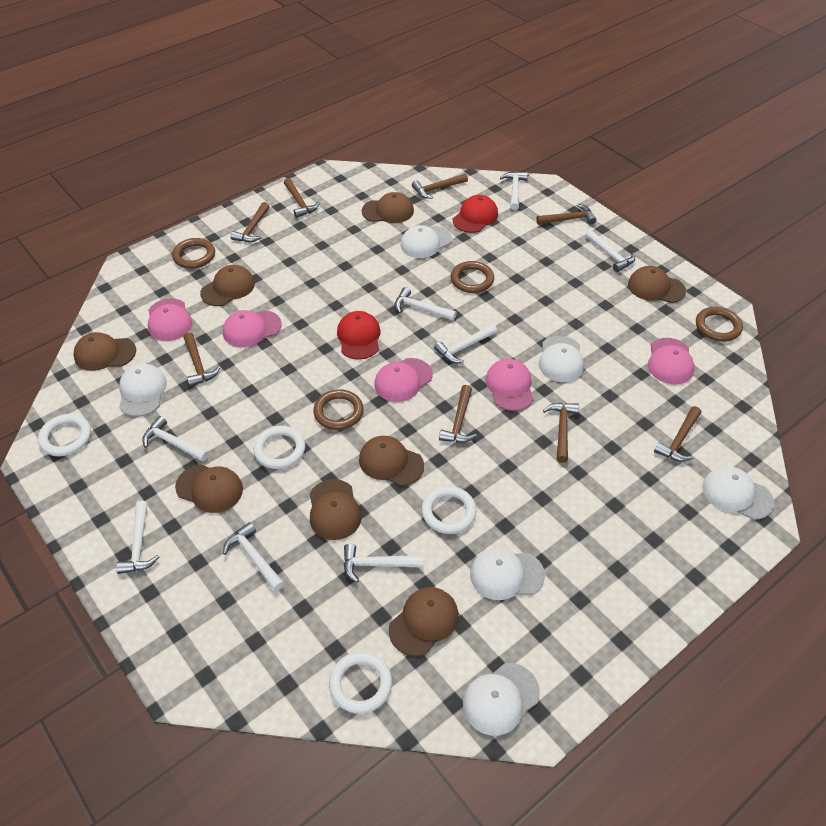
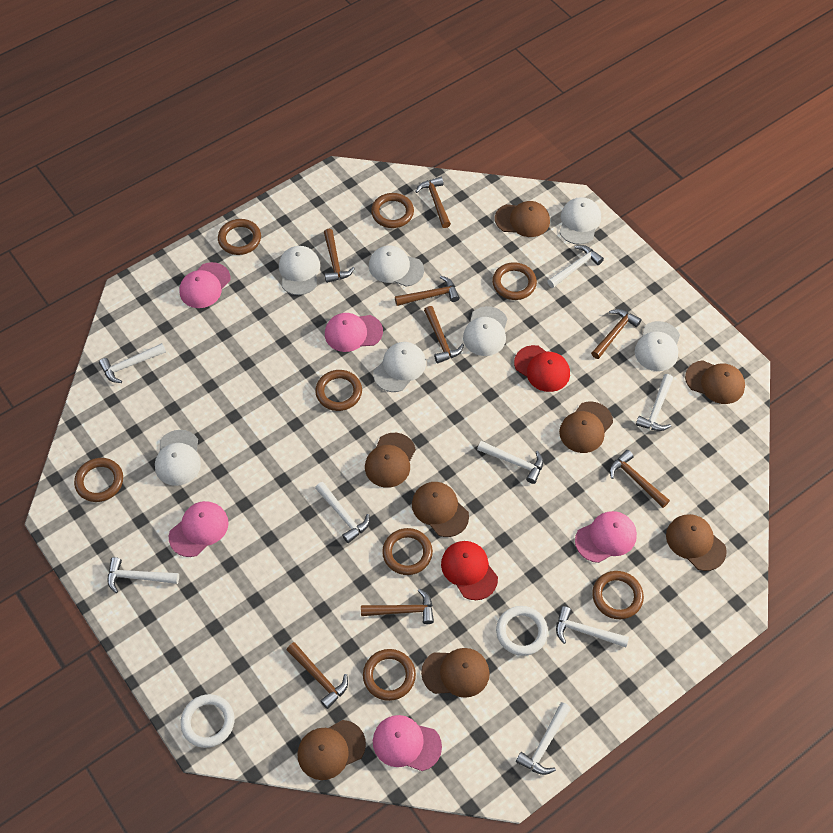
brown ring: [172,238,215,269] [313,389,364,430] [451,261,494,293] [696,307,743,342] = 4 -> [74,458,123,502] [218,219,261,255] [315,370,362,411] [363,649,416,701] [371,193,414,228] [382,528,433,575] [492,262,537,300] [592,571,644,619] = 8
white cap: [119,364,167,417] [401,225,452,258] [463,663,540,736] [470,548,545,600] [539,336,584,382] [702,466,774,520] = 6 -> [155,430,201,486] [279,246,320,295] [369,246,424,287] [373,342,426,392] [463,306,507,356] [559,197,601,245] [635,321,680,371] = 7
white ring: [38,414,91,456] [253,426,306,469] [329,651,392,714] [422,486,476,534] = 4 -> [180,694,235,748] [496,606,548,656] = 2

